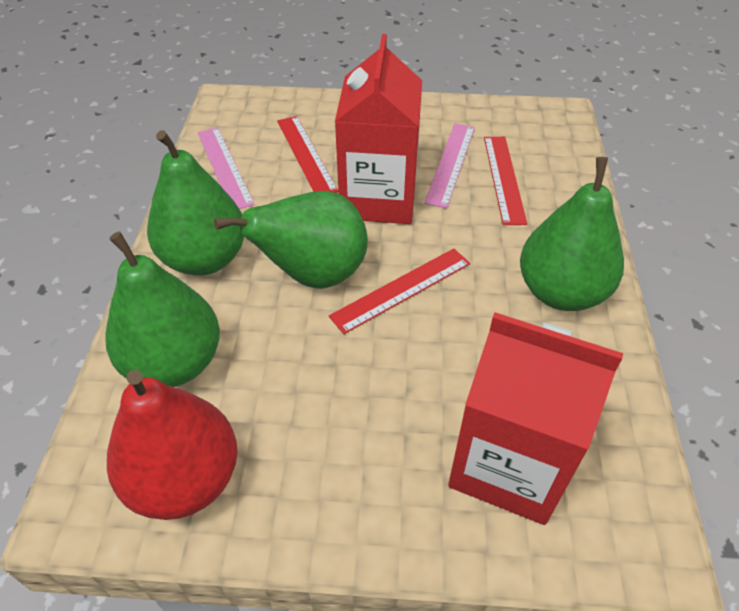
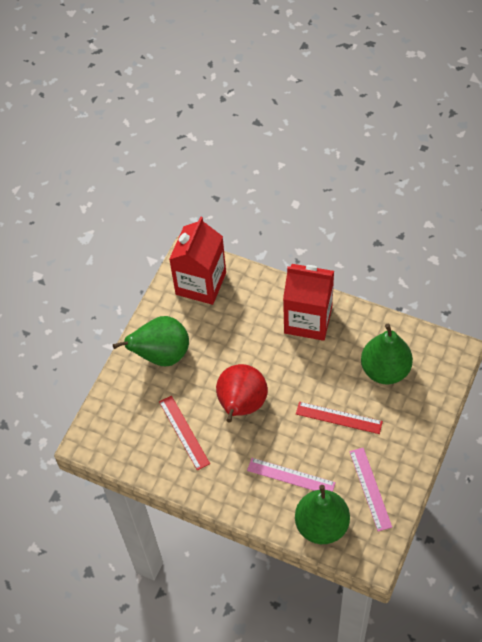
green pear: [105,232,220,387] [147,130,244,276] [214,191,368,289] [520,157,624,311] = 4 -> [113,316,189,366] [295,485,350,544] [361,324,413,384] = 3
red ruler: [277,116,338,193] [329,248,470,334] [484,137,527,225] = 3 -> [159,396,210,471] [296,402,383,434] = 2

